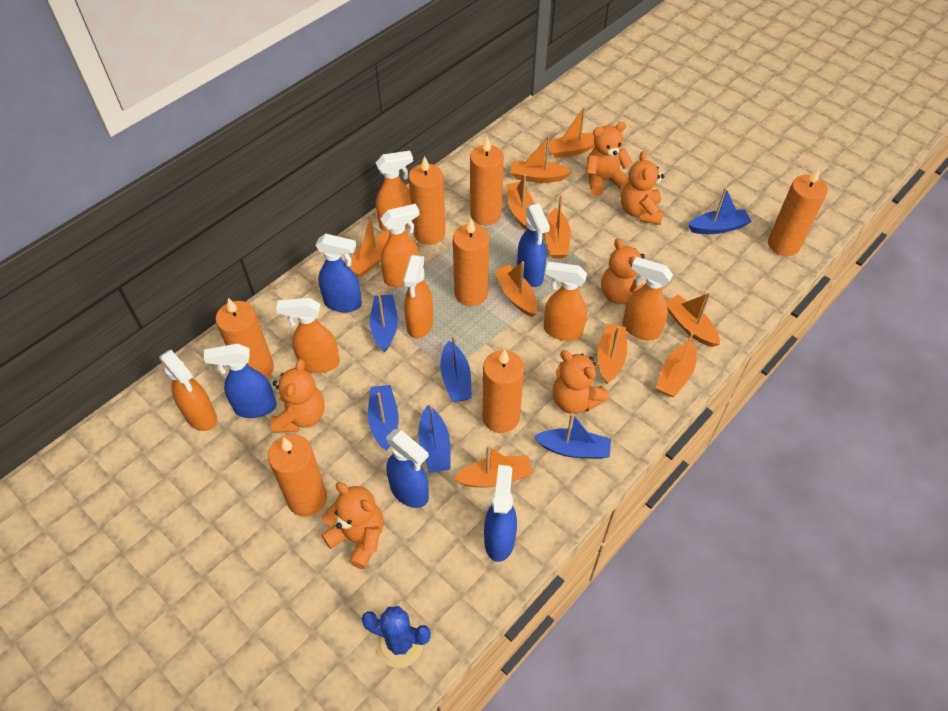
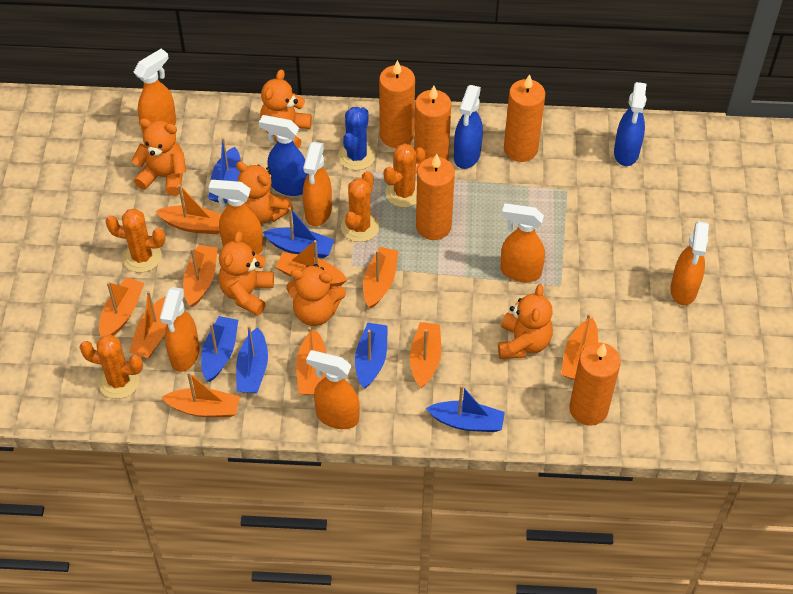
blue spray bottle: [204,343,277,418] [315,234,362,312] [386,429,429,508] [484,465,517,562] [517,203,550,287] = 5 -> [259,115,308,196] [454,85,483,169] [614,82,647,166] = 3
orange cactus: none = 0 -> [79,335,143,399] [105,208,165,273] [341,171,379,242] [384,143,426,207] = 4
orange candle: [216,298,274,378] [268,434,327,517] [409,156,445,245] [453,219,489,306] [470,137,504,225] [482,349,524,433] [768,168,828,256] = 7 -> [379,60,415,148] [414,85,451,160] [416,154,455,240] [504,74,545,162] [569,342,621,426] = 5

